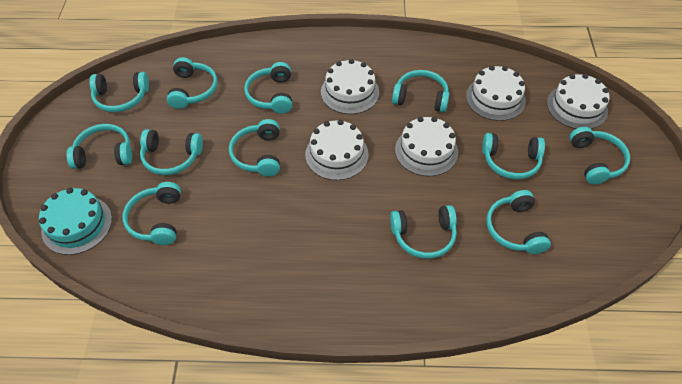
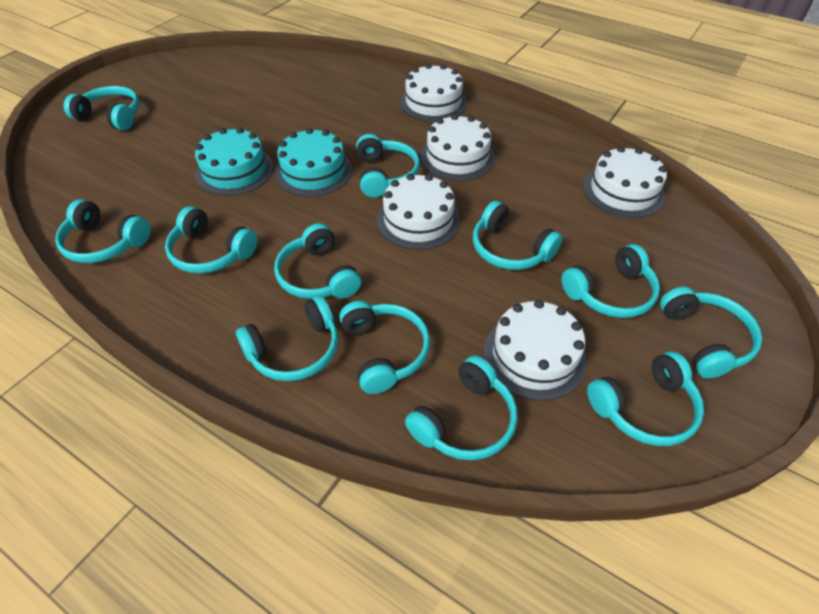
turquoise cake: [39,188,112,255] = 1 -> [195,127,273,196] [275,128,352,197] = 2

